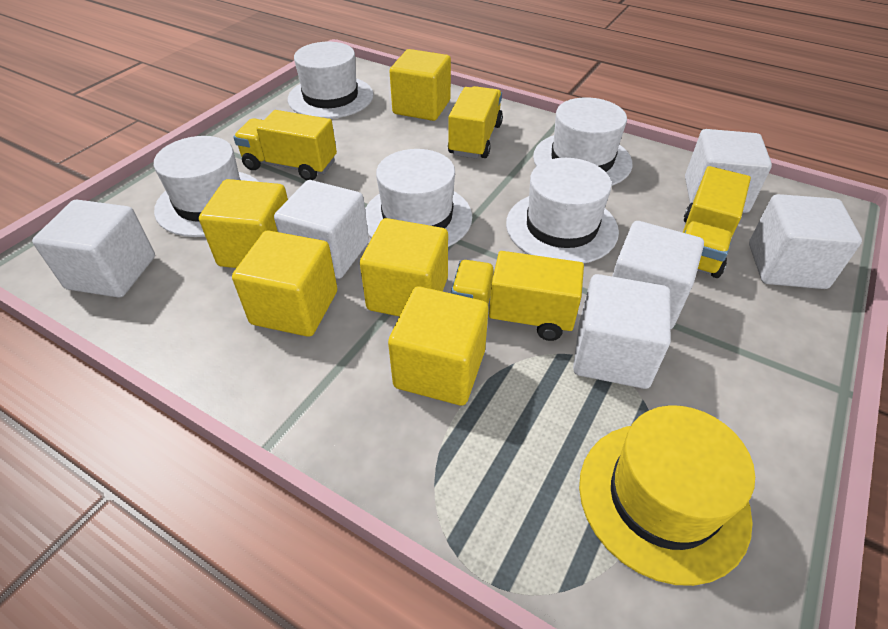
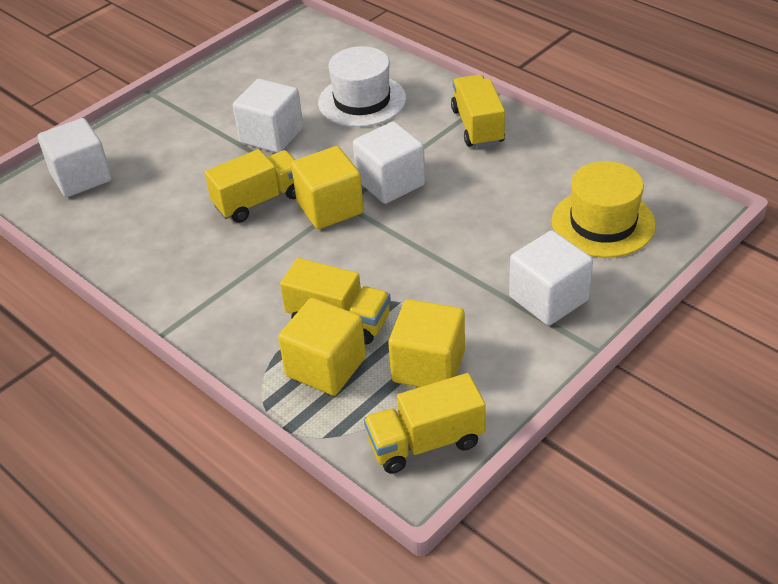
white cube: [32,199,155,298] [274,180,369,279] [573,274,671,389] [612,221,704,329] [685,129,772,213] [749,194,862,289] = 6 -> [38,118,112,197] [233,79,303,153] [353,122,425,204] [509,230,593,326] = 4
white hat: [154,136,259,237] [288,42,374,119] [365,149,472,247] [506,158,619,263] [533,97,633,186] = 5 -> [318,46,406,127] = 1
yellow cube: [199,179,288,268] [232,231,337,337] [360,218,448,317] [388,286,489,405] [390,49,451,121] = 5 -> [278,298,366,396] [291,146,364,229] [388,299,465,387] = 3

